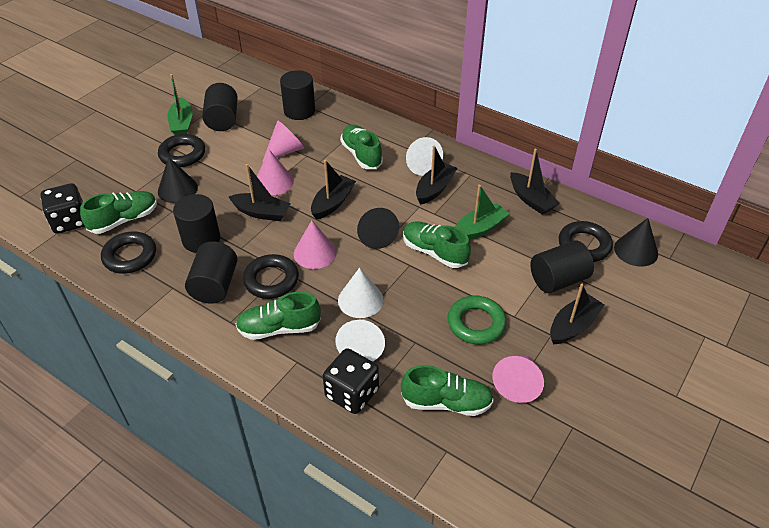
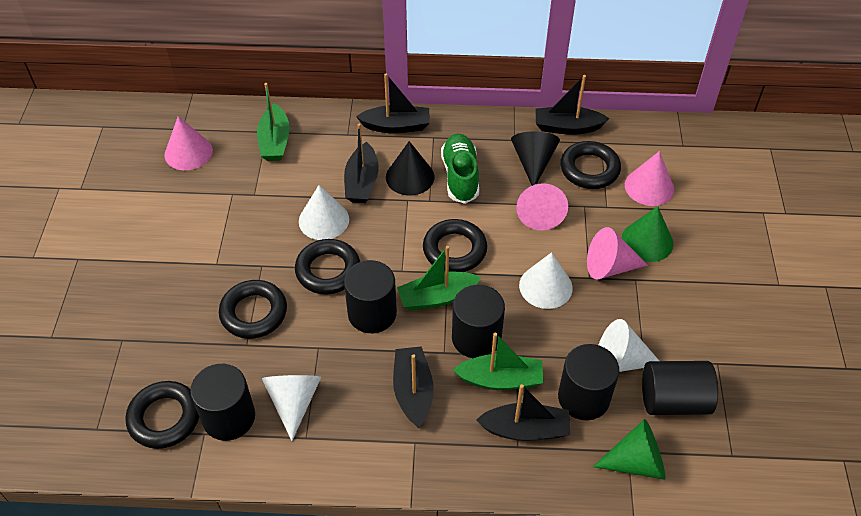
black cone: [158,157,198,203] [357,208,399,249] [614,218,658,267] = 3 -> [386,141,434,195] [511,131,560,186] = 2
black dice: [41,183,84,234] [323,348,379,414] = 2 -> none = 0
black ring: [101,231,156,274] [158,134,205,167] [243,254,299,299] [559,221,613,262] = 4 -> [126,381,199,449] [219,280,287,339] [295,239,360,295] [423,219,487,272] [560,141,621,189] = 5
green boat: [168,74,193,135] [455,185,509,240] = 2 -> [257,83,290,161] [397,246,481,311] [453,333,543,390] = 3
green cone: none = 0 -> [593,419,666,480] [622,206,674,262] = 2
green ring: [448,296,507,344] = 1 -> none = 0
green shoe: [80,191,157,234] [236,292,321,340] [340,124,383,169] [401,365,494,416] [403,221,471,268] = 5 -> [441,134,479,204] = 1
white cone: [336,319,385,362] [338,268,384,318] [406,137,443,176] = 3 -> [262,375,321,441] [299,185,349,240] [519,252,573,309] [599,319,659,372] = 4

